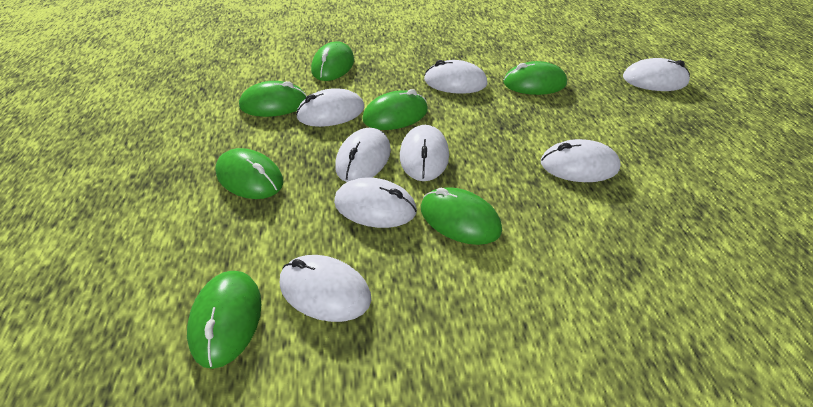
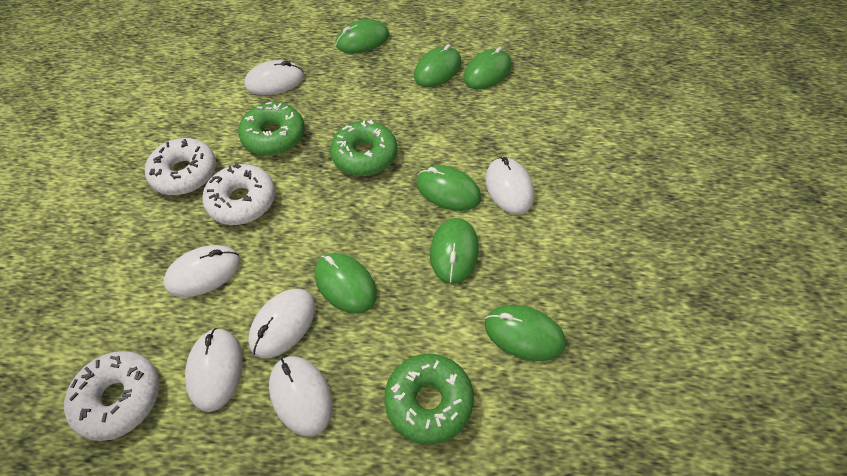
green donut: none = 0 -> [238,102,305,156] [330,120,397,176] [384,354,474,445] = 3
white donut: none = 0 -> [64,351,159,441] [145,138,216,195] [203,163,275,225] = 3
white mouse: [280,255,371,322] [296,88,365,127] [334,177,417,228] [335,128,391,182] [400,125,449,181] [424,60,488,94] [541,139,621,182] [623,58,690,91] = 8 -> [164,245,240,297] [185,328,242,412] [244,60,304,95] [248,289,315,358] [269,356,333,436] [485,157,534,215] = 6

